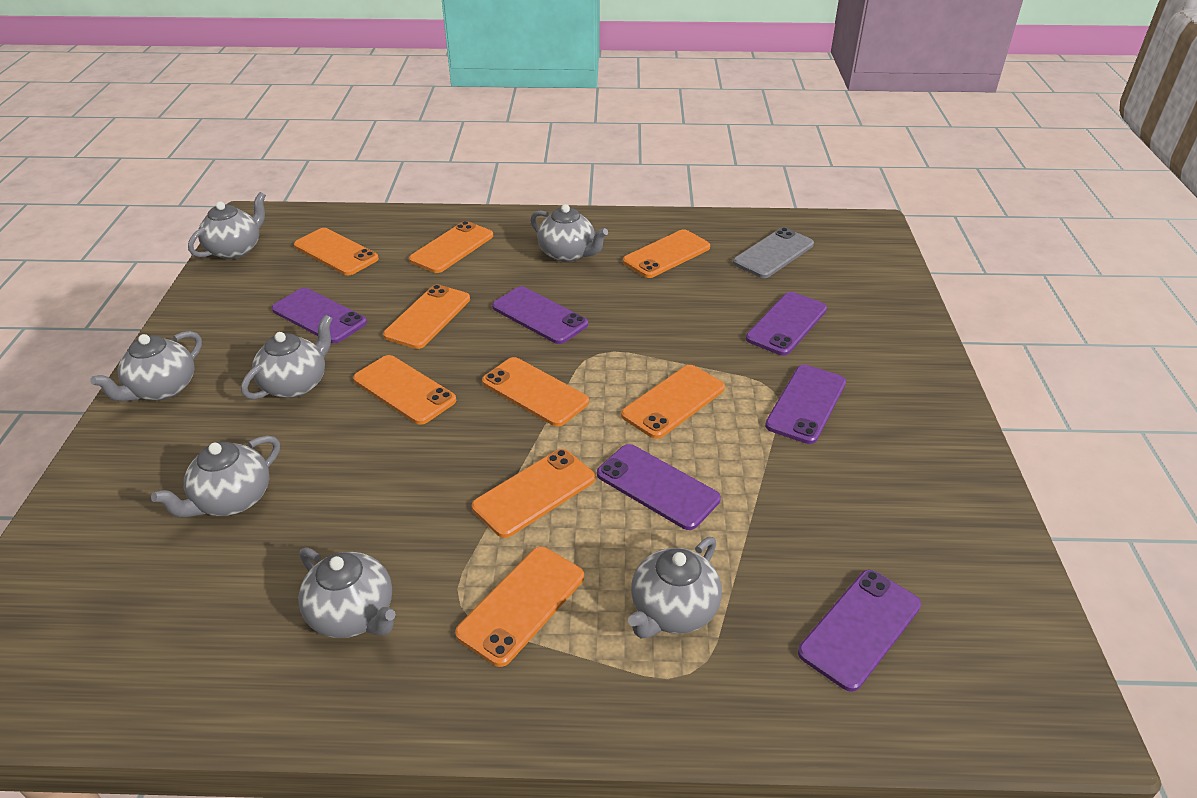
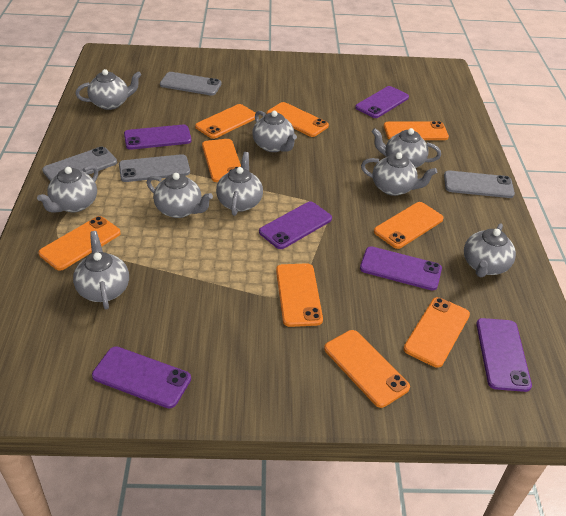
grey phone: [733,227,814,278] = 1 -> [42,146,117,181] [119,154,190,182] [160,72,221,96] [444,170,515,198] = 4
grey teapot: [90,331,202,401] [151,435,280,517] [188,192,266,259] [241,314,333,400] [298,547,396,638] [530,204,608,262] [628,537,722,638] = 7 -> [37,165,98,213] [73,231,129,309] [75,69,142,110] [147,173,213,218] [216,152,263,216] [252,111,297,152] [361,152,437,196] [372,128,441,168] [464,223,516,277] = 9

